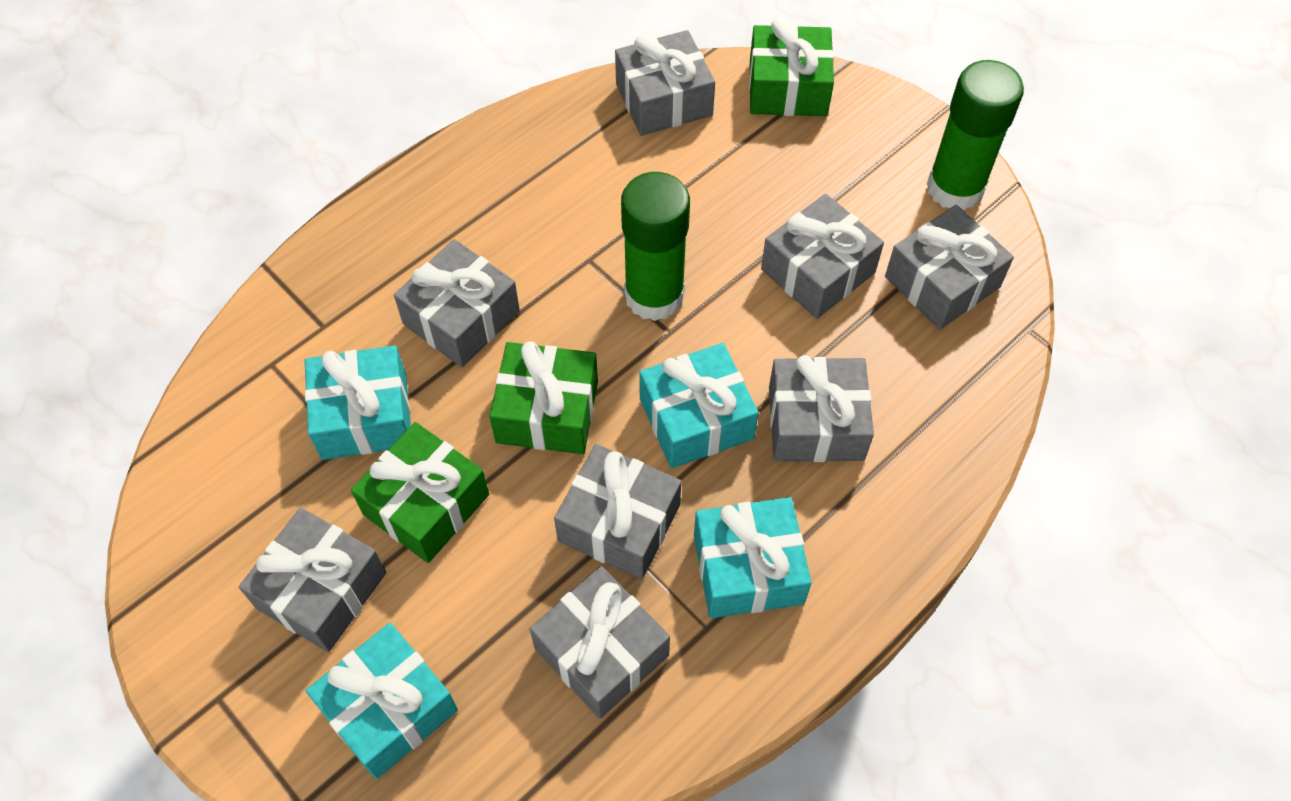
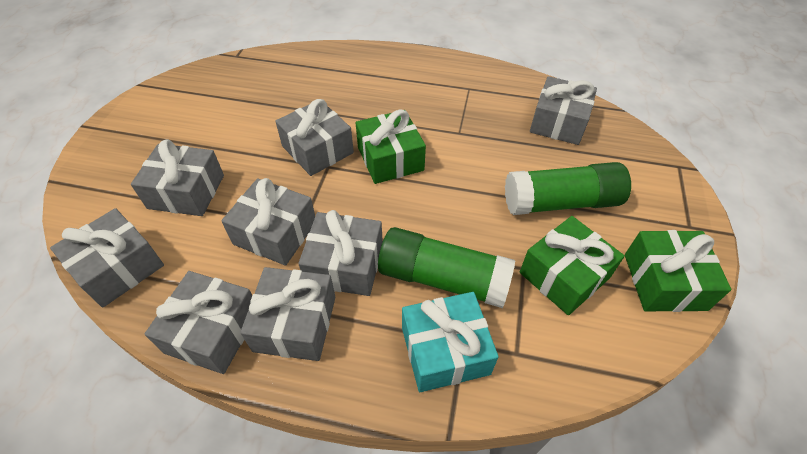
turquoise gift: [305,345,411,460] [306,623,458,779] [639,343,759,468] [694,497,812,618] = 4 -> [402,292,499,392] = 1

